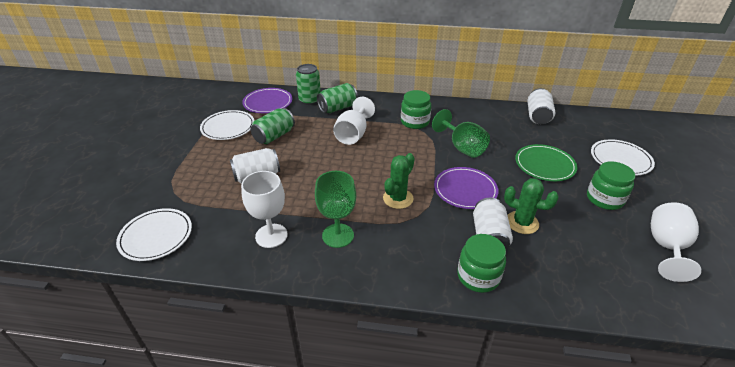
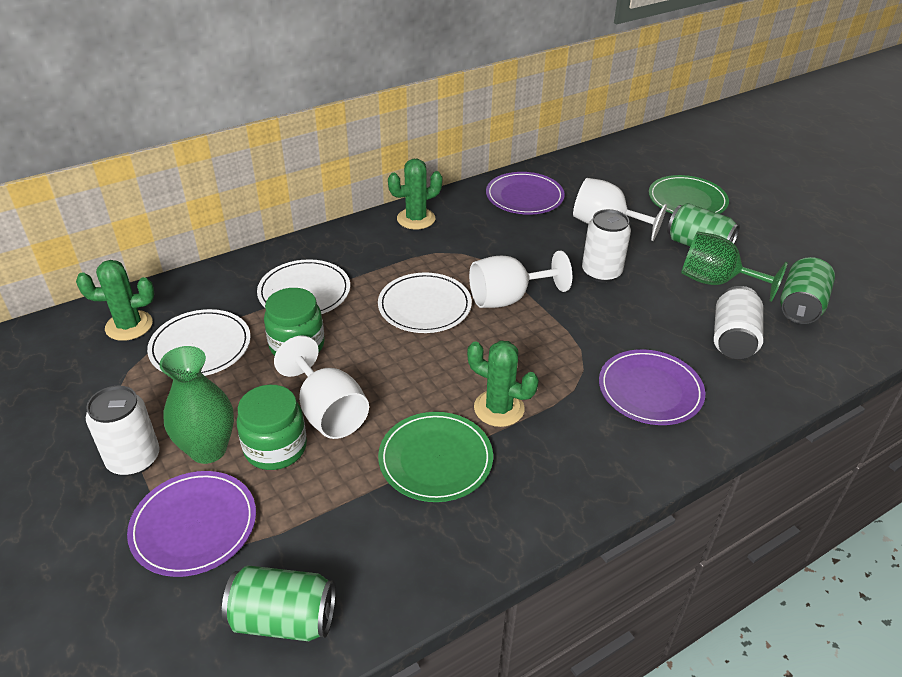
green cactus: [383,153,415,209] [504,178,559,234] = 2 -> [76,260,155,341] [388,159,443,230] [467,340,539,427] = 3
green goblet: [315,171,356,248] [432,109,490,158] = 2 -> [681,231,788,302] = 1
green jar: [401,90,431,129] [457,234,506,293] [587,161,636,210] = 3 -> [237,385,307,470] [264,288,325,356] = 2
green plate: [515,144,577,181] = 1 -> [378,412,493,502] [649,175,729,214] = 2
green vase: none = 0 -> [160,346,234,464] = 1
purple plate: [242,88,292,113] [434,167,499,209] = 2 -> [127,471,256,577] [486,172,565,215] [599,349,705,425] = 3

